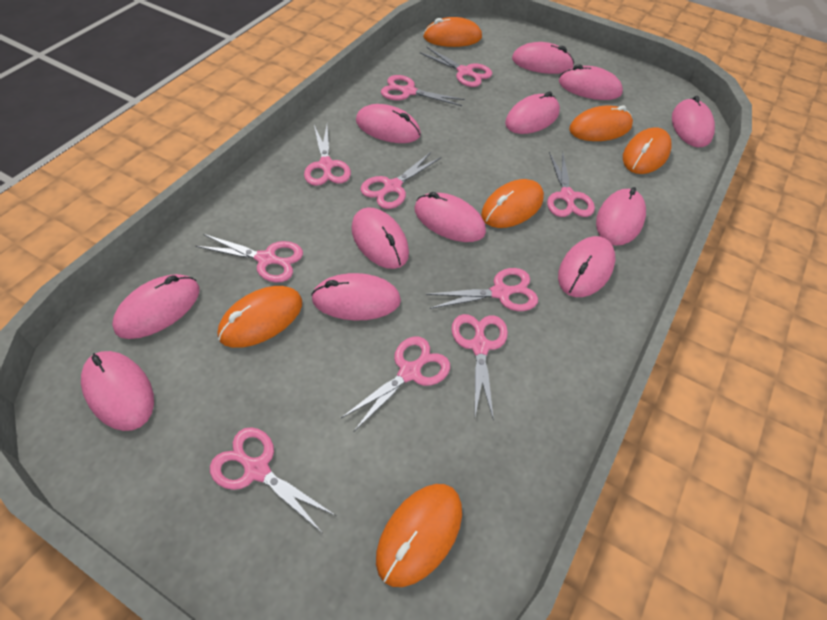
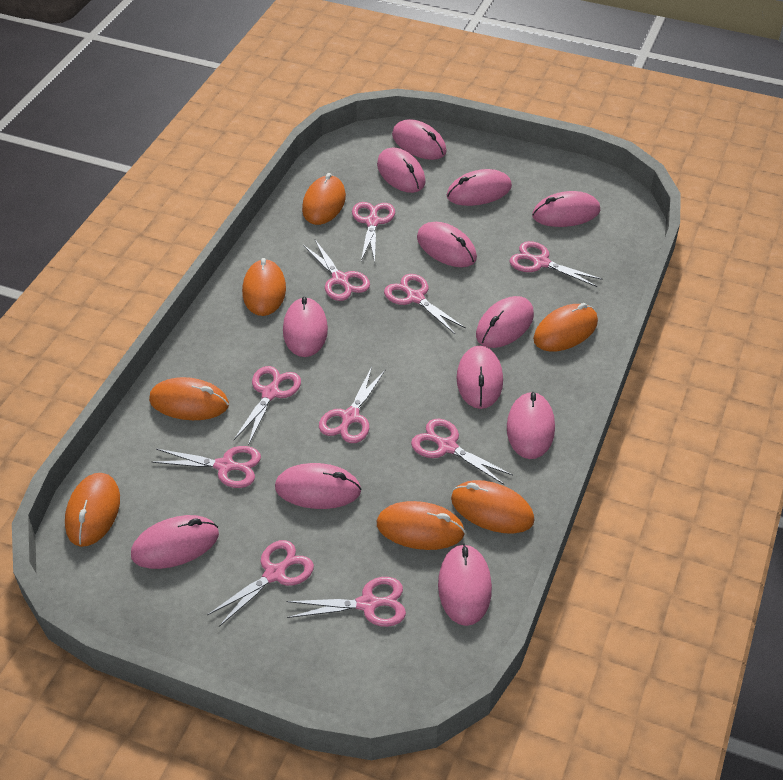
orange mouse: [218,286,302,348] [376,484,462,587] [423,17,482,47] [481,179,544,228] [569,105,633,141] [623,127,672,174] = 6 -> [65,473,120,547] [149,377,229,420] [242,258,286,316] [302,173,346,225] [377,501,465,550] [451,480,535,534] [533,303,598,351] = 7

